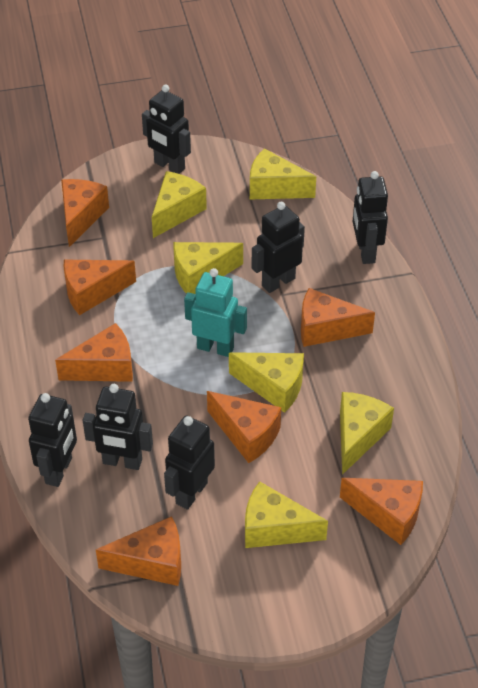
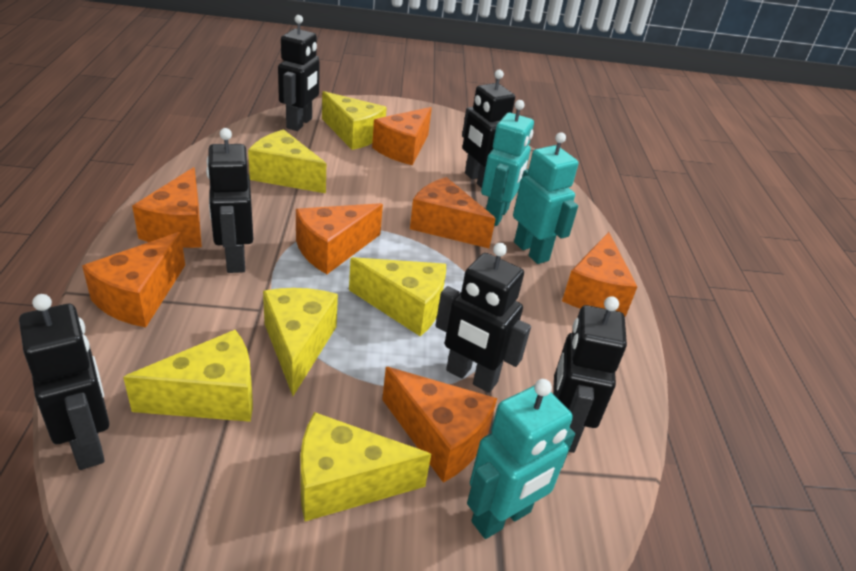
turquoise robot: [184,268,247,357] = 1 -> [467,379,575,539] [481,100,534,226] [513,132,579,264] = 3

